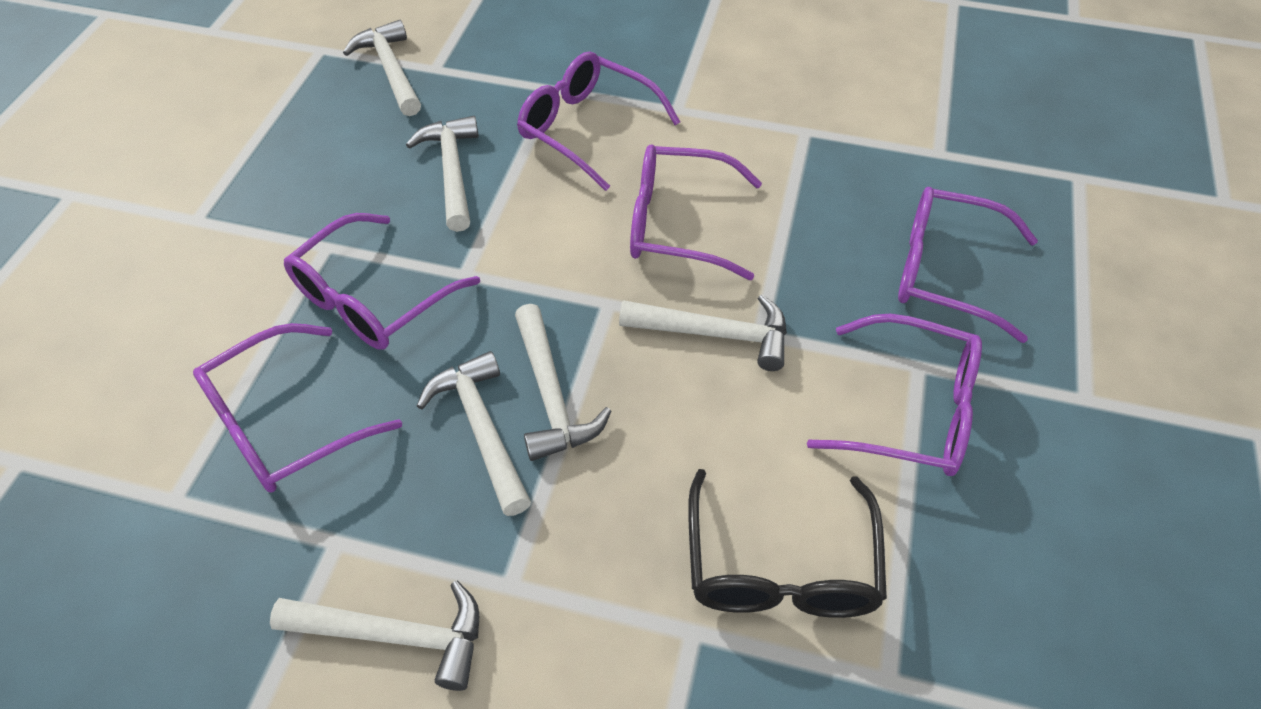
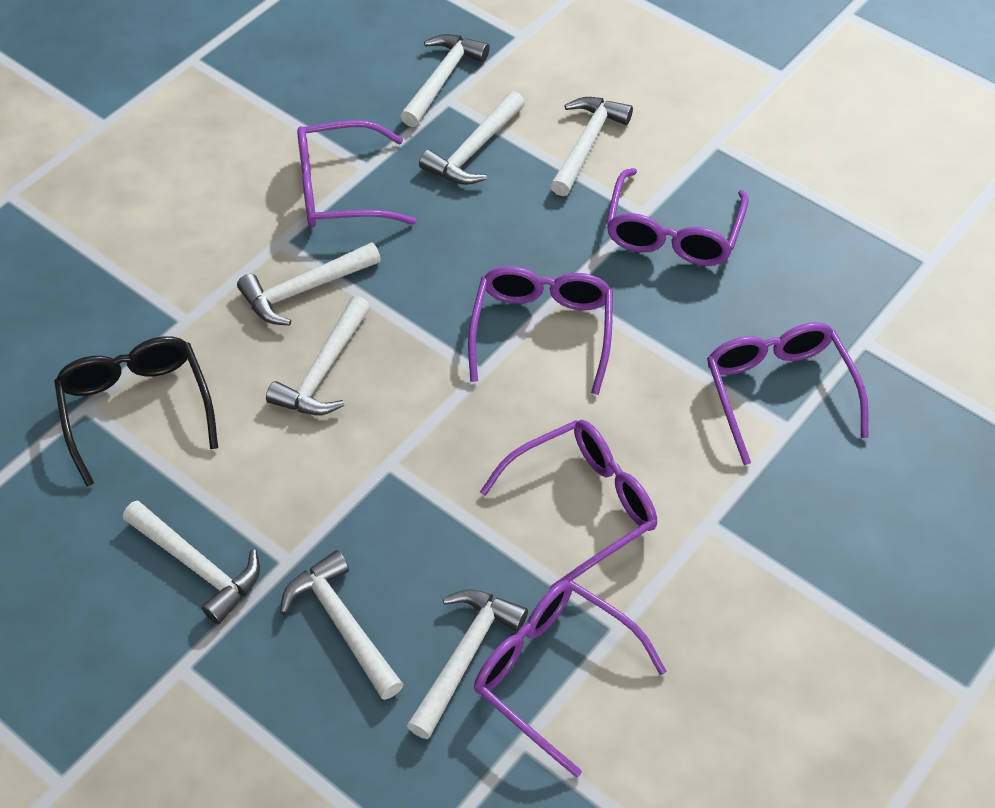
white hammer: [270,580,479,691] [343,20,421,116] [406,116,479,232] [417,351,531,516] [515,304,611,461] [619,295,787,371] = 6 -> [123,500,260,624] [237,242,381,325] [266,296,370,415] [280,550,404,700] [400,34,489,127] [407,589,528,739] [419,91,525,185] [550,97,633,196] = 8

